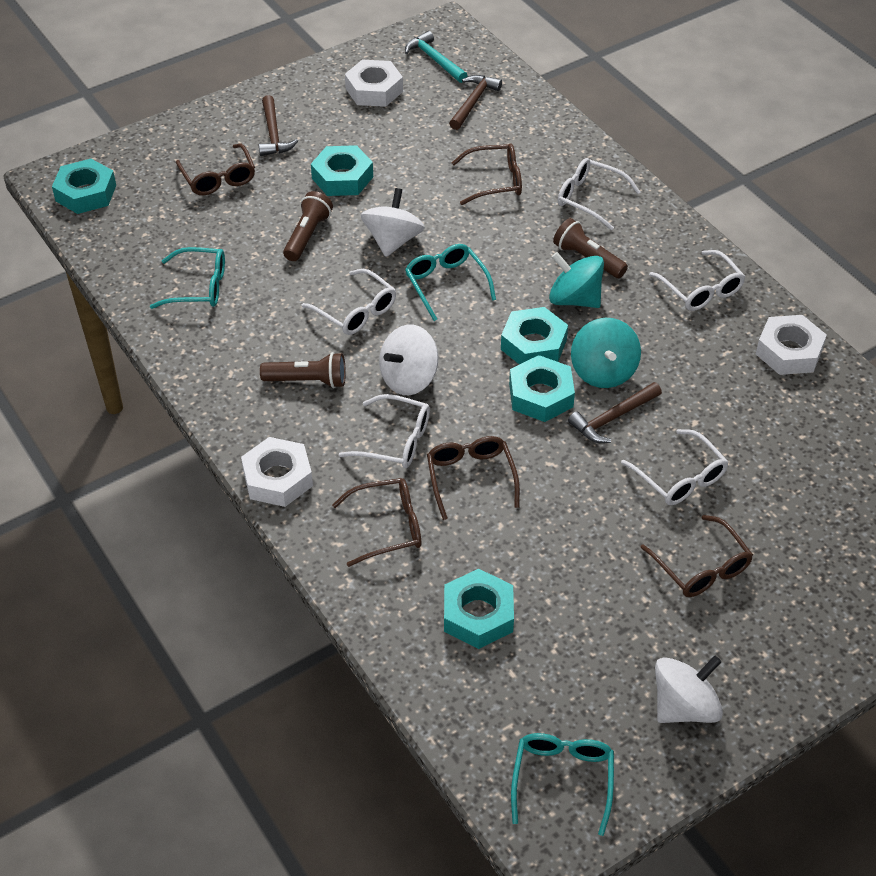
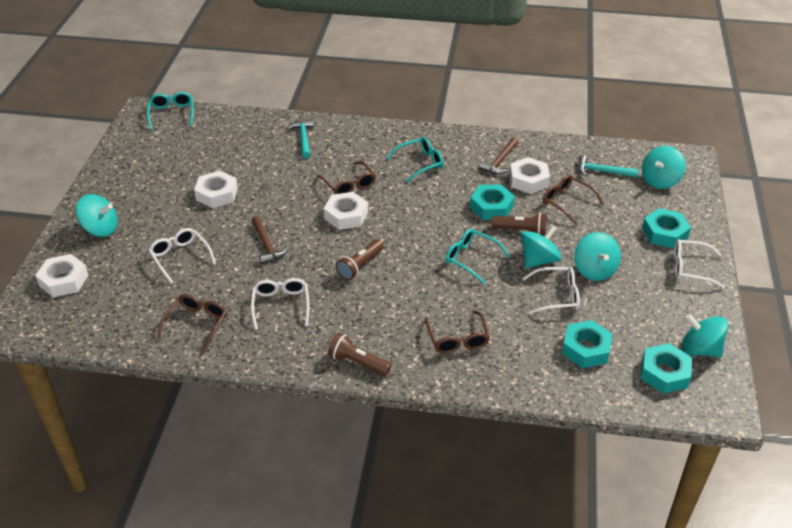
brown glasses: [176,144,255,195] [332,478,421,567] [427,436,520,520] [452,143,522,205] [640,515,753,597] = 5 -> [157,294,227,353] [317,161,376,194] [425,310,490,354] [543,175,604,226] = 4
brown hammer: [259,95,298,156] [449,75,502,130] [568,382,662,443] = 3 -> [252,216,288,264] [479,138,518,174] = 2
turquoise hammer: [405,31,468,83] = 1 -> [287,119,314,159] [578,155,639,177] = 2
turquoise nut: [52,159,116,214] [311,145,373,196] [444,569,514,649] [501,307,568,364] [509,355,575,422] = 5 -> [470,184,515,220] [562,320,613,368] [641,343,692,394] [642,208,691,248] = 4
turquoise spinning top: [549,252,604,308] [571,318,641,388] = 2 -> [76,194,118,237] [520,225,561,268] [574,232,621,281] [642,146,686,189] [681,314,728,357] = 5
white glasses: [302,269,396,335] [339,394,430,468] [558,158,640,230] [621,429,728,505] [649,250,745,311] = 5 -> [148,228,216,284] [251,278,310,330] [523,267,580,315] [674,239,725,289] = 4
white nut: [241,437,313,507] [345,60,403,107] [756,315,827,375] = 3 -> [35,254,89,297] [194,171,238,208] [324,192,368,230] [509,157,550,194] = 4
white spinning top: [361,188,425,257] [379,325,438,395] [655,655,723,723] = 3 -> none = 0

